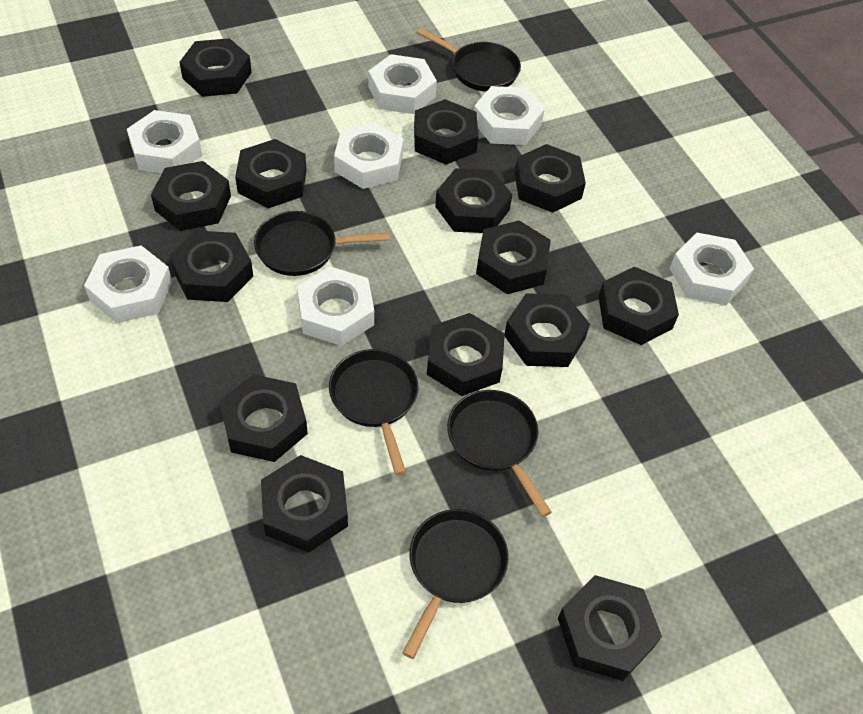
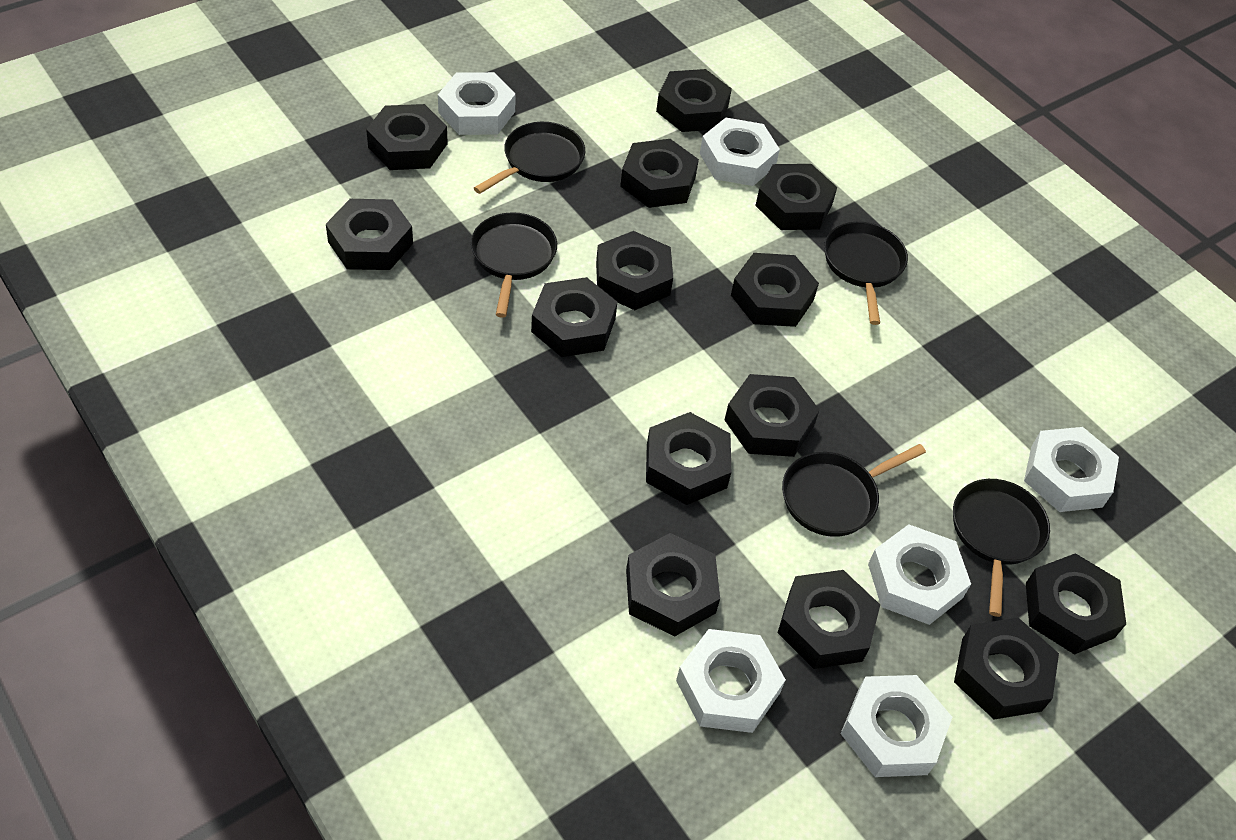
white nut: [84,245,172,323] [127,110,202,173] [297,266,374,346] [334,122,404,189] [368,54,437,114] [474,86,545,145] [669,233,754,305] = 7 -> [438,72,516,135] [676,629,786,733] [700,118,780,186] [841,675,952,777] [868,524,971,625] [1024,427,1119,512] = 6

